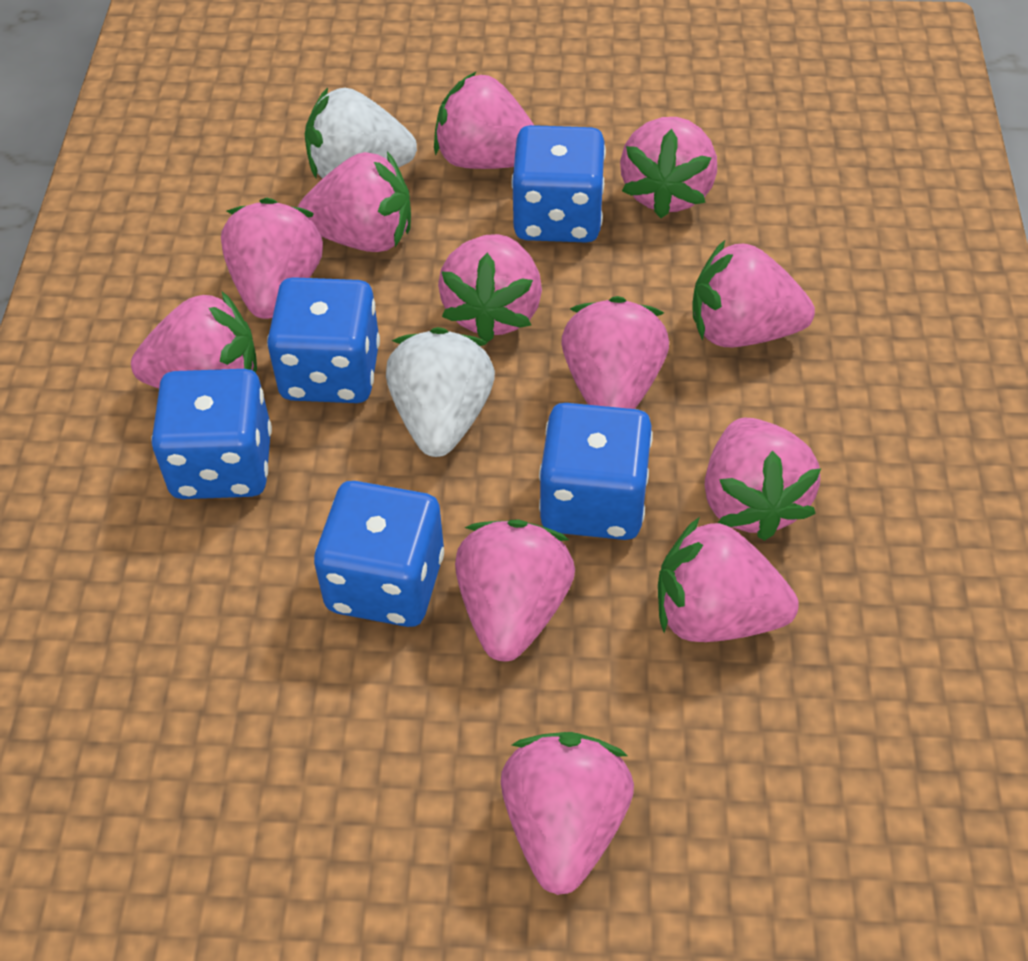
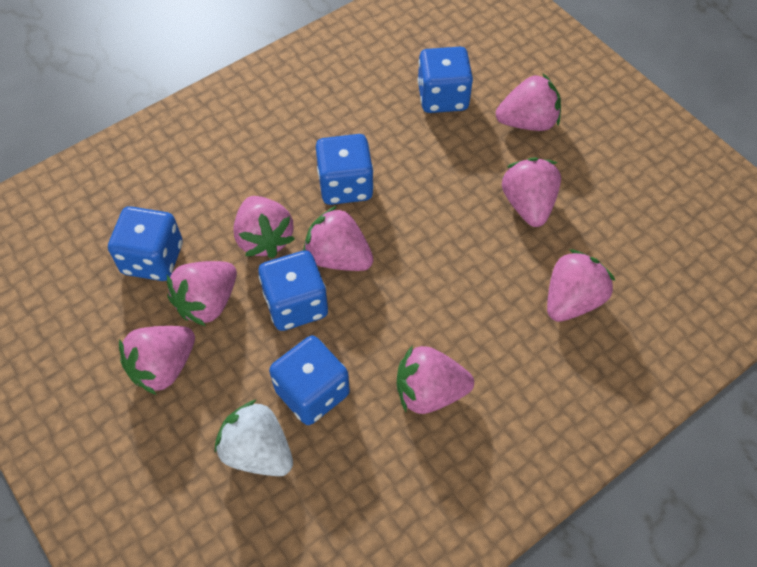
pink strawberry: [131,292,257,388] [221,198,323,319] [298,152,411,252] [434,72,534,169] [438,234,542,342] [455,519,575,661] [501,732,634,895] [561,296,669,409] [620,117,717,218] [658,517,799,642] [692,240,815,347] [705,418,821,541] = 12 -> [119,326,195,395] [167,261,237,326] [233,196,295,258] [303,206,374,271] [397,345,474,414] [496,74,561,131] [502,157,561,227] [547,249,615,322] = 8
white strawberry: [305,88,417,178] [386,327,495,457] = 2 -> [215,400,293,476] = 1

